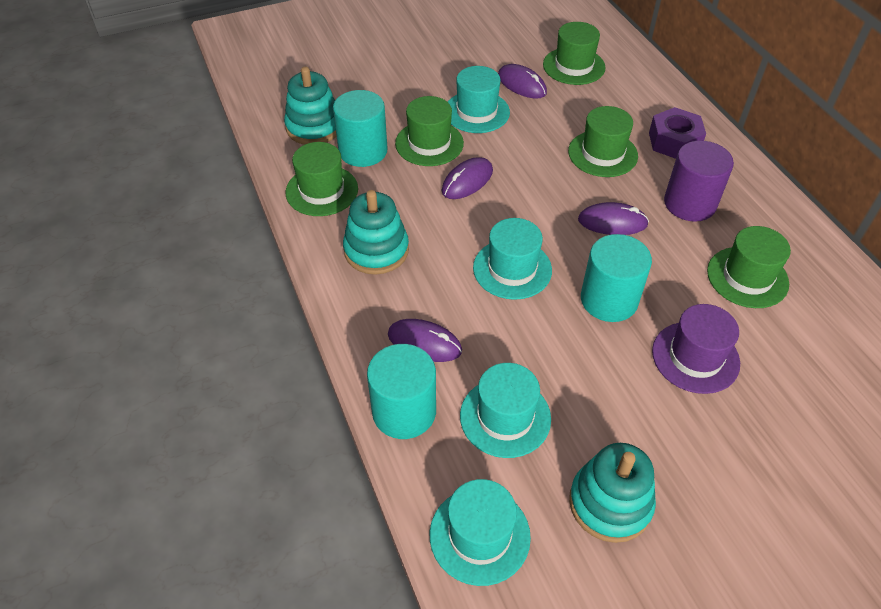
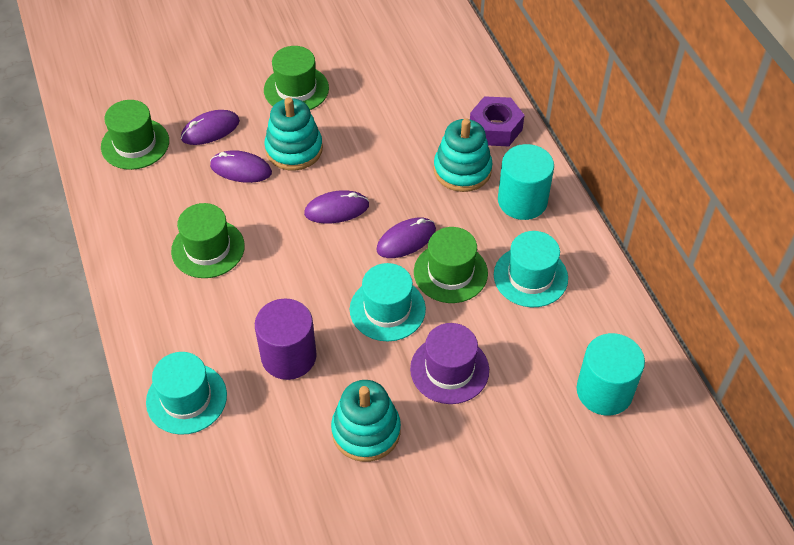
green hat: [285,142,358,216] [395,96,464,166] [543,22,605,85] [568,106,638,177] [707,226,791,308] = 5 -> [101,100,169,170] [171,203,245,278] [264,46,329,110] [414,227,488,303] = 4
turquoise cylinder: [333,90,388,167] [367,344,436,439] [581,234,652,322] = 3 -> [498,144,554,220] [576,333,645,416] = 2
turquoise hat: [430,479,531,586] [448,66,510,133] [460,363,551,458] [473,218,552,300] = 4 -> [146,352,227,435] [350,263,426,341] [494,231,568,307] = 3

